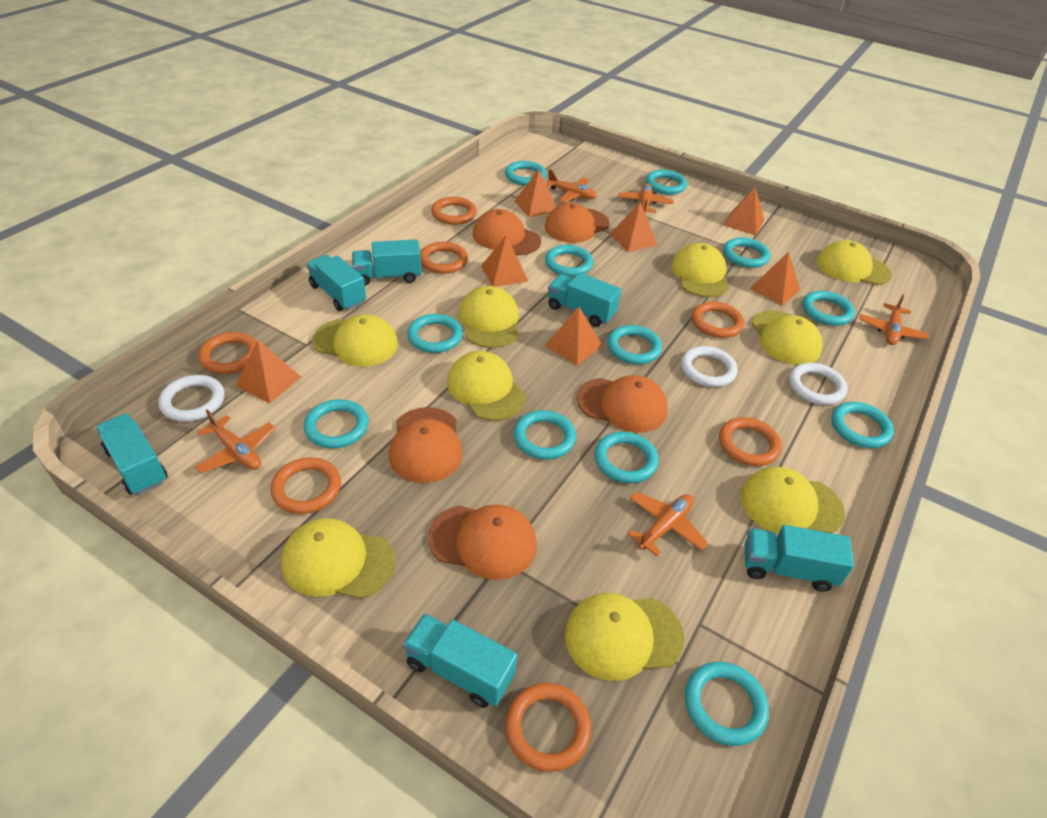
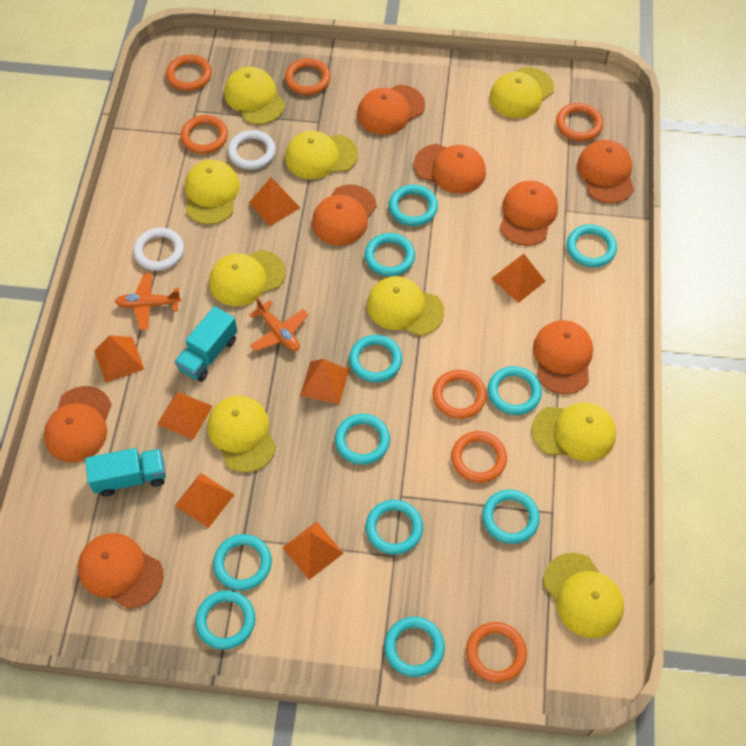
orange cap: [389,407,463,483] [428,504,537,580] [473,209,541,255] [545,203,610,243] [577,375,668,433] = 5 -> [44,386,112,462] [78,533,164,609] [312,184,377,246] [357,85,425,135] [414,144,486,194] [500,181,558,246] [533,320,593,394] [577,140,634,204] = 8
orange plane: [195,409,275,473] [546,169,597,203] [618,183,673,213] [628,492,708,556] [859,294,929,345] = 5 -> [115,273,181,330] [249,298,308,351] = 2
turquoise ring: [304,399,369,448] [407,314,463,353] [505,161,546,185] [513,410,576,460] [545,245,593,277] [595,432,659,483] [607,325,662,364] [646,170,687,195] [685,662,769,746] [723,237,770,268] [803,291,855,326] [831,402,894,448] = 12 -> [195,590,255,649] [213,534,272,591] [335,414,390,465] [349,335,402,382] [365,233,415,276] [366,500,423,554] [384,617,445,677] [389,185,438,226] [482,489,540,544] [488,366,542,415] [567,224,617,267] = 11
turquoise truck: [96,413,168,495] [307,255,366,311] [352,239,421,286] [403,614,517,708] [548,273,621,327] [745,525,854,592] = 6 -> [85,448,166,496] [174,306,237,382] = 2
white ring: [158,375,225,422] [681,346,738,387] [789,363,847,405] = 3 -> [133,228,184,271] [228,130,276,170] = 2

